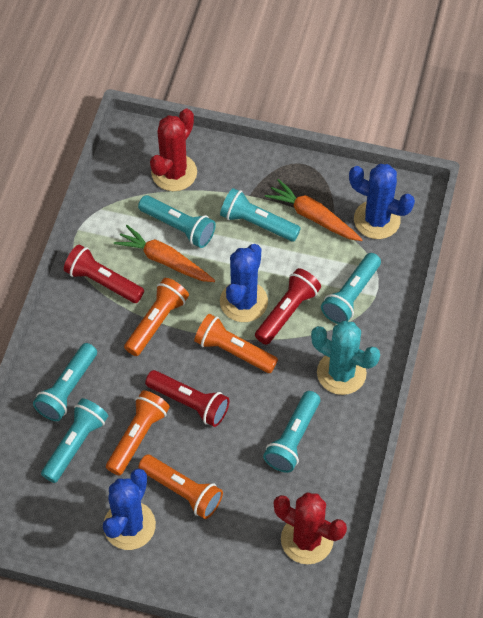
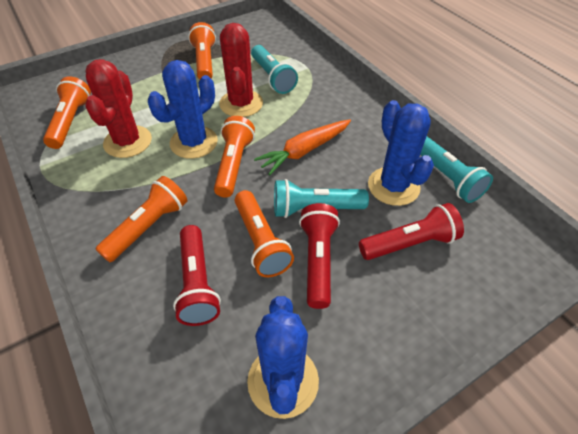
orange carrot: [114,225,215,282] [265,179,363,241] = 2 -> [254,119,351,175] = 1
orange flashlight: [106,390,170,476] [124,278,189,356] [138,455,223,519] [194,314,278,373] = 4 -> [43,76,91,149] [96,176,187,262] [188,22,216,79] [214,116,255,197] [235,190,294,277] = 5
turquoise cactus: [311,321,380,395] = 1 -> none = 0
turquoise flashlight: [33,343,97,421] [41,398,108,483] [138,195,216,248] [220,188,301,242] [263,391,320,473] [321,253,381,324] = 6 -> [251,45,298,94] [274,179,369,218] [420,136,493,203] = 3

